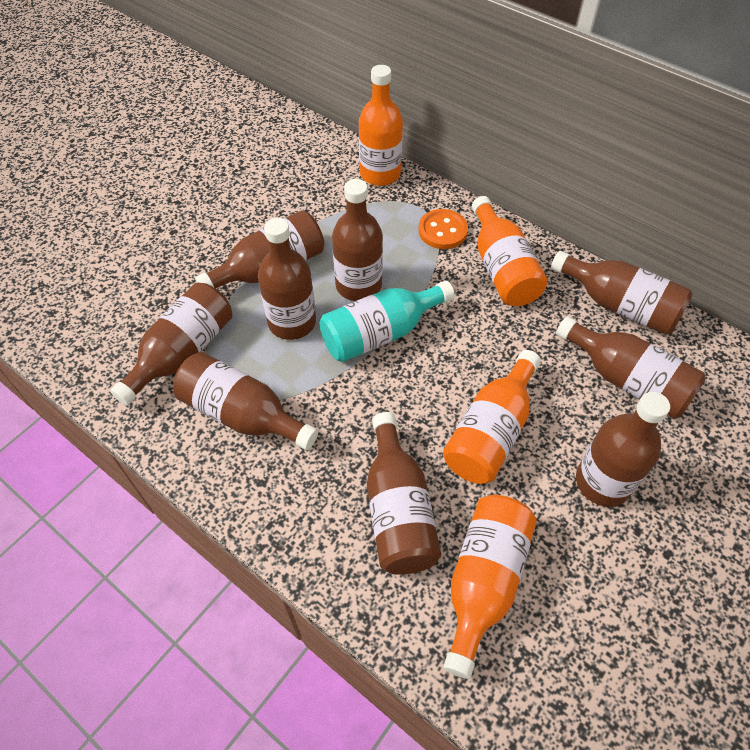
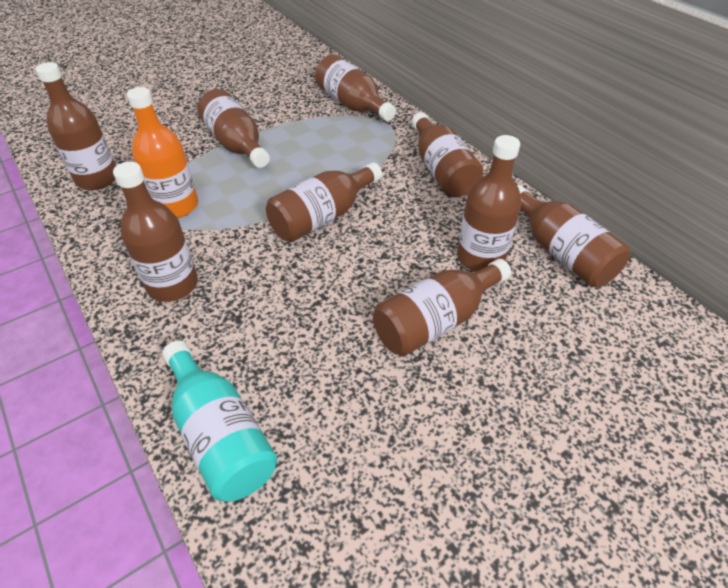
orange bottle: [359,65,403,186] [443,350,541,484] [443,495,537,679] [472,196,548,306] = 4 -> [127,87,198,218] = 1
orange button: [418,209,468,249] = 1 -> none = 0

